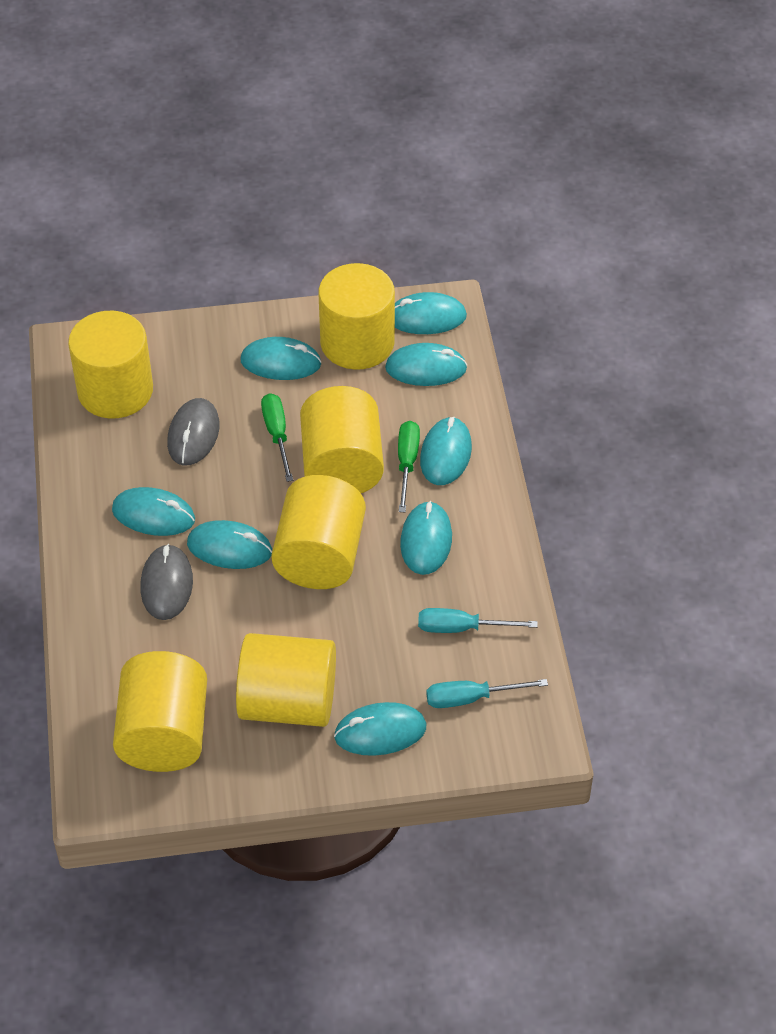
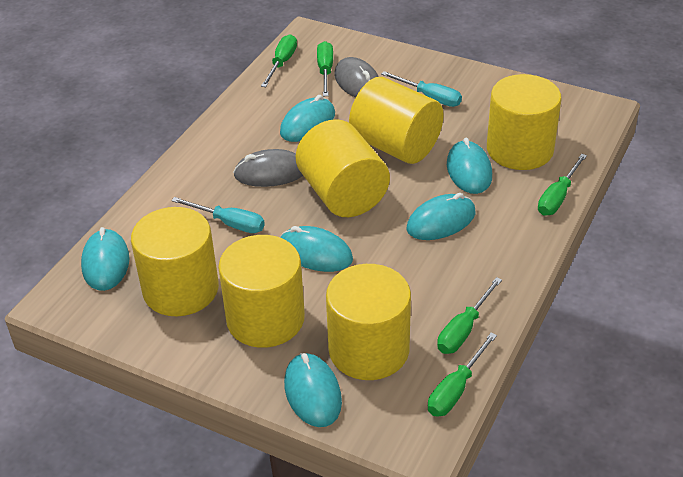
green screwdriver: [261,393,293,482] [398,421,420,512] = 2 -> [261,34,297,87] [317,41,333,96] [428,332,497,417] [437,277,502,354] [538,154,587,216] = 5
turquoise mouse: [112,487,195,536] [187,520,272,569] [240,337,321,380] [334,702,426,756] [385,343,467,386] [395,292,467,334] [400,501,452,575] [420,417,472,485] = 8 -> [81,227,129,291] [280,95,335,142] [280,226,353,272] [284,353,342,427] [407,193,476,240] [447,138,492,194] = 6

